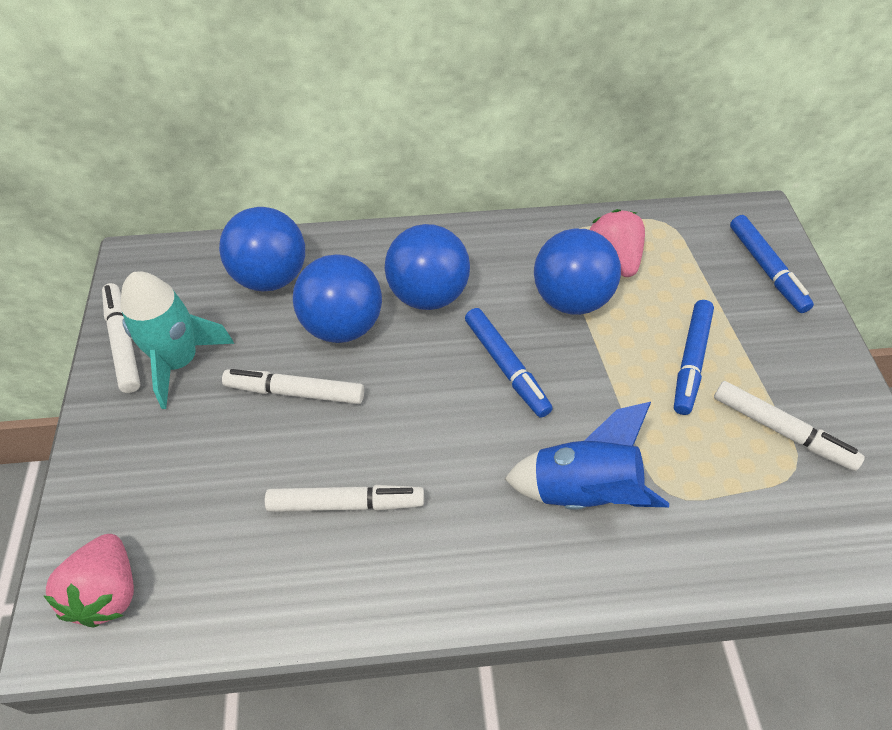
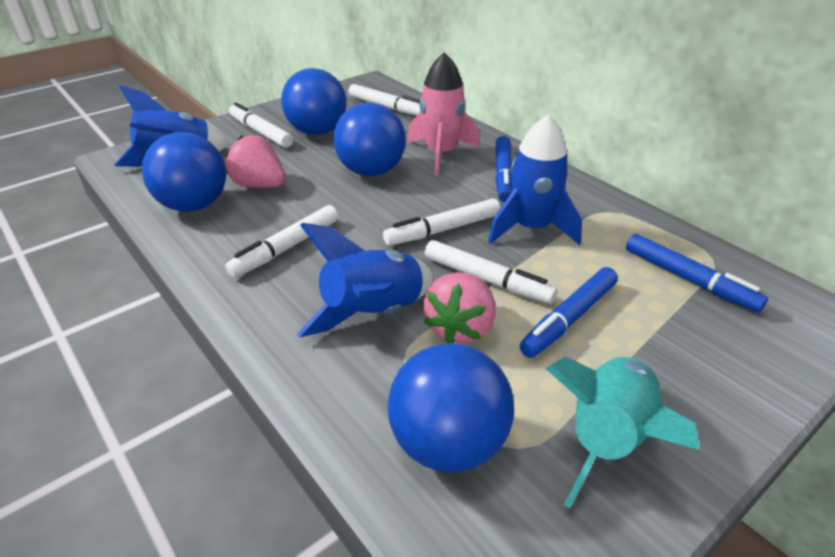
blue rocket: [505,402,669,510] = 1 -> [114,85,231,167] [297,223,434,338] [488,114,582,245] = 3
pink rocket: none = 0 -> [407,52,480,175] = 1
white marker: [102,283,141,393] [222,369,364,404] [265,485,424,512] [714,381,865,471] = 4 -> [225,205,338,278] [229,102,293,148] [348,84,420,116] [383,198,501,245] [425,240,557,304] = 5

